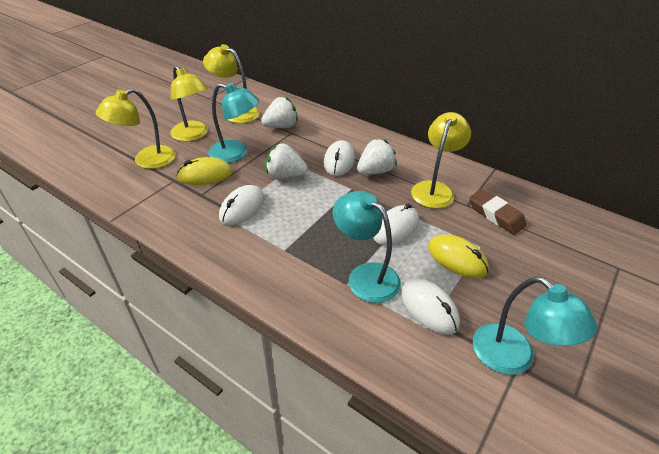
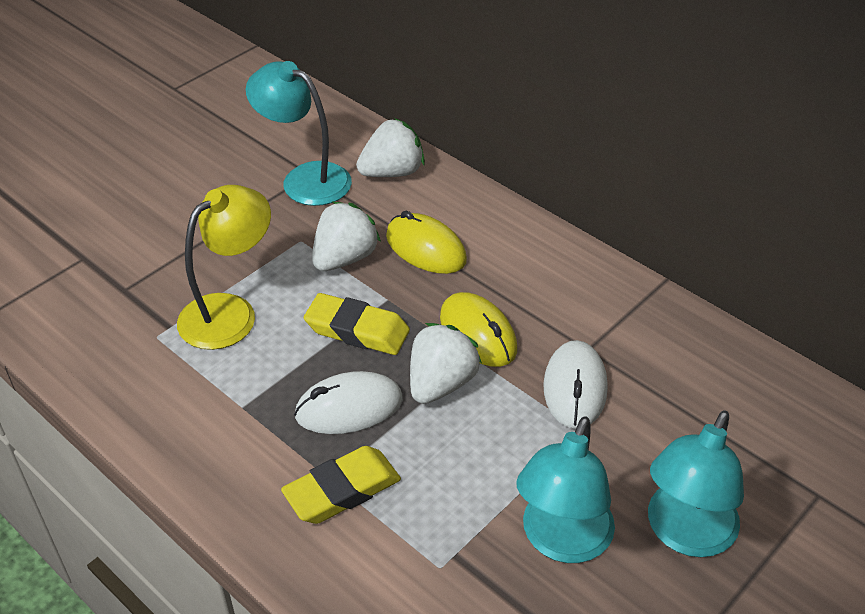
brown eraser: [469,189,527,235] = 1 -> none = 0
white mouse: [219,185,265,225] [324,140,355,176] [373,203,419,246] [401,278,460,335] = 4 -> [294,371,403,434] [543,340,608,429] = 2
yellow eraser: none = 0 -> [281,446,401,524] [304,293,410,355] = 2
yellow lamp: [96,88,176,169] [170,65,208,141] [203,44,260,123] [411,112,471,209] = 4 -> [177,185,271,350] = 1

